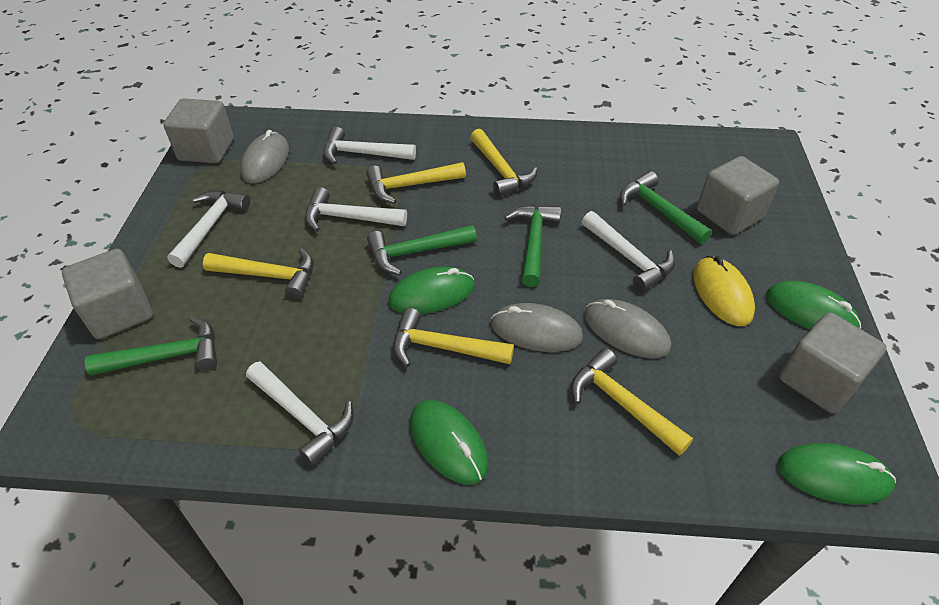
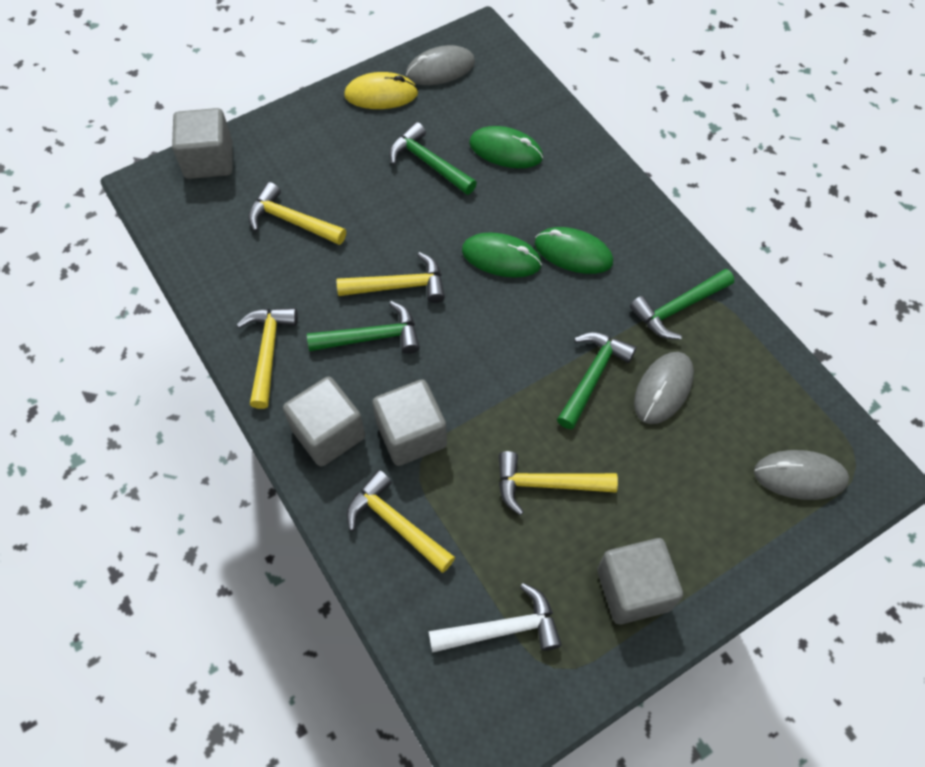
green mouse: [389,267,474,314] [410,400,488,484] [766,281,861,329] [778,443,896,505] = 4 -> [462,232,542,278] [469,126,543,168] [535,227,613,274] = 3
white hammer: [167,190,250,268] [246,362,354,466] [305,187,407,232] [324,127,416,165] [582,211,675,292] = 5 -> [429,583,562,653] = 1

